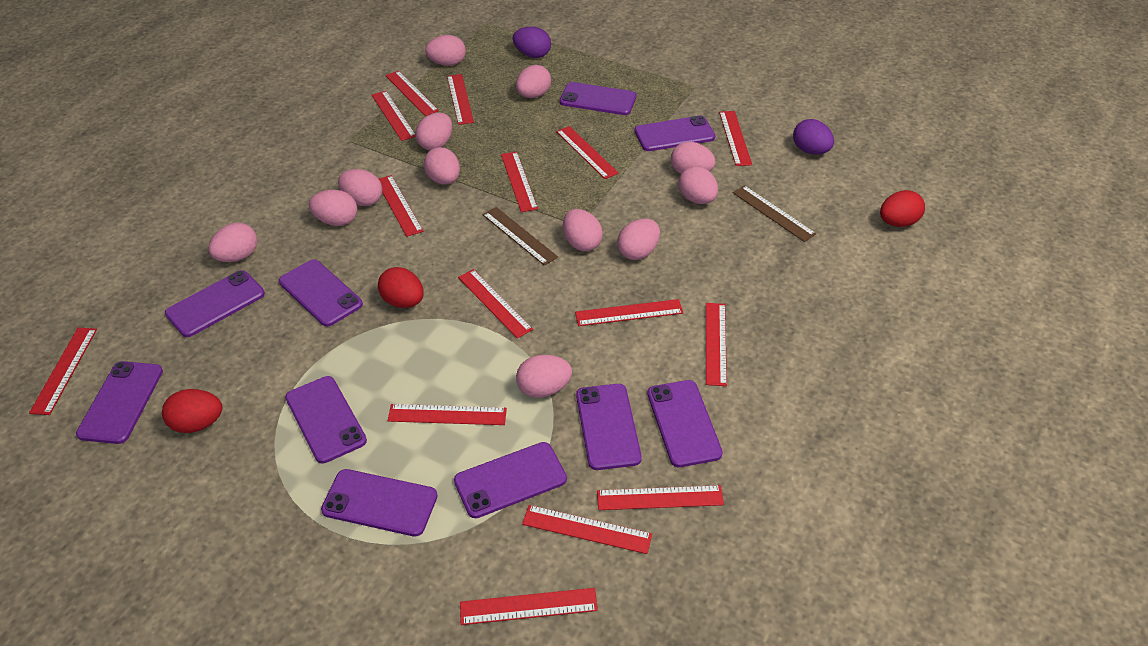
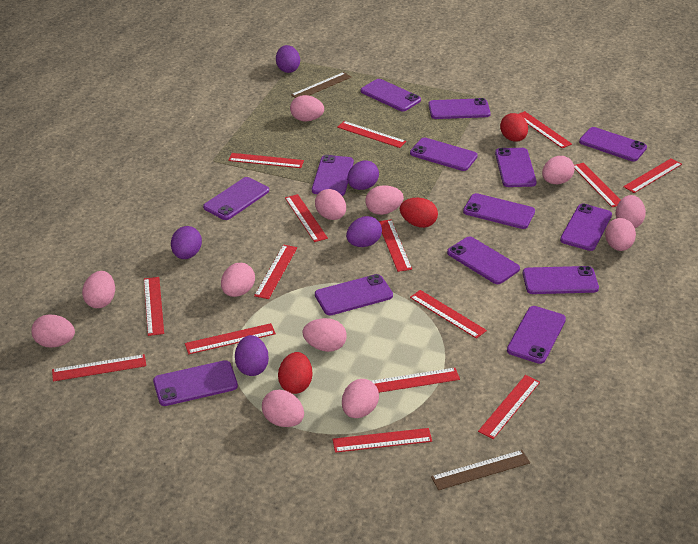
purple egg: [513,26,551,58] [793,119,834,154] = 2 -> [171,226,202,259] [235,335,269,376] [276,45,300,73] [346,216,382,247] [347,160,379,190] = 5
purple phone: [76,361,163,444] [165,270,265,337] [279,259,363,327] [285,376,367,463] [321,469,438,537] [454,442,567,518] [560,82,636,115] [576,384,642,470] [634,116,715,151] [647,380,723,467] = 10 -> [153,360,238,406] [203,177,269,220] [312,155,354,196] [315,274,393,315] [361,79,421,111] [410,138,478,171] [428,98,491,119] [447,236,520,284] [463,193,535,229] [495,148,537,187] [507,306,566,364] [523,266,599,294] [560,203,612,251] [579,127,647,161] = 14

